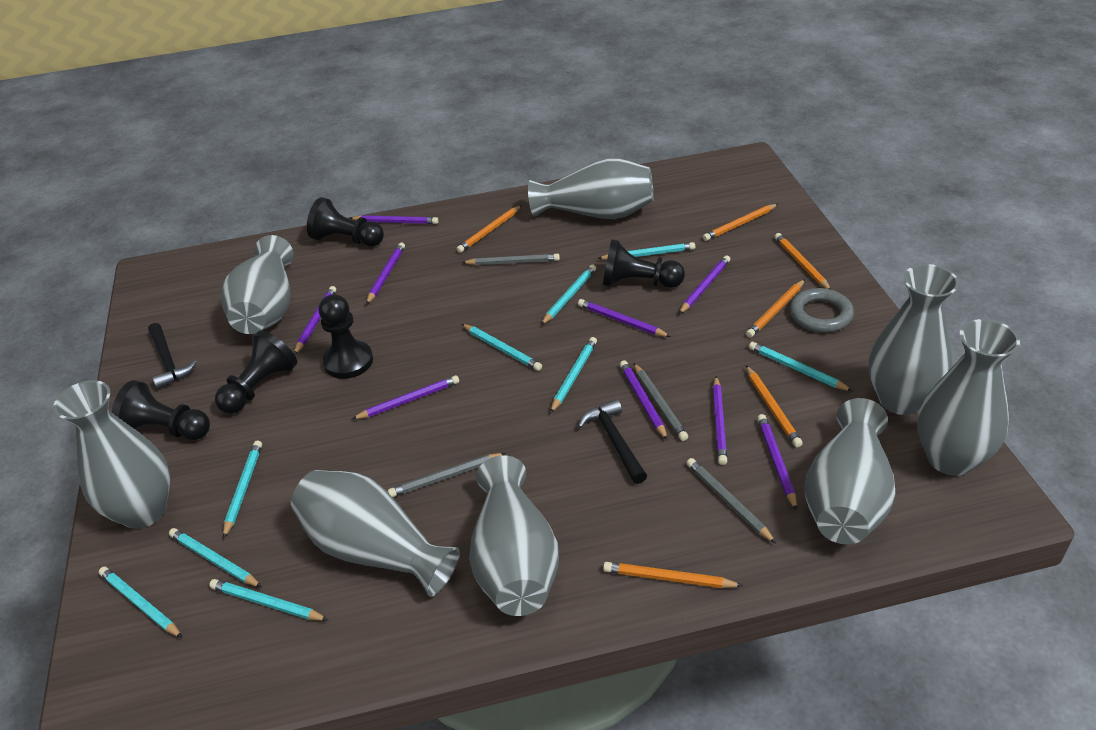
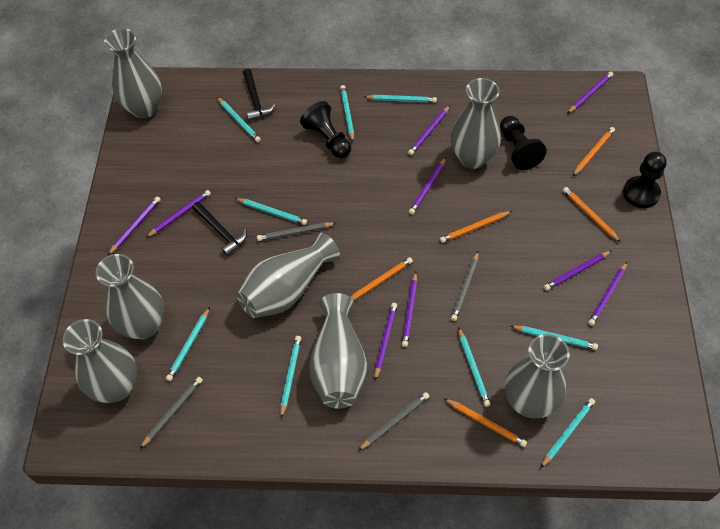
black pawn: [112,380,210,440] [215,331,297,414] [307,197,384,247] [319,294,373,379] [603,239,685,288] = 5 -> [300,101,351,158] [500,116,547,170] [623,152,667,208] = 3
grey ring: [790,288,854,333] = 1 -> none = 0
grey vase: [53,380,170,529] [221,235,294,334] [291,470,460,597] [469,455,559,616] [528,158,653,219] [805,398,895,544] [869,264,959,415] [917,319,1020,476] = 8 -> [62,319,137,403] [96,254,164,339] [104,28,162,118] [237,233,340,318] [309,293,367,409] [450,78,501,169] [505,334,570,419] = 7
orange pencil: [456,205,522,253] [603,562,743,588] [703,204,778,241] [746,279,805,338] [746,365,803,447] [774,233,831,289] = 6 -> [351,257,413,301] [440,211,512,243] [444,398,527,447] [563,187,621,242] [573,127,615,176] = 5

